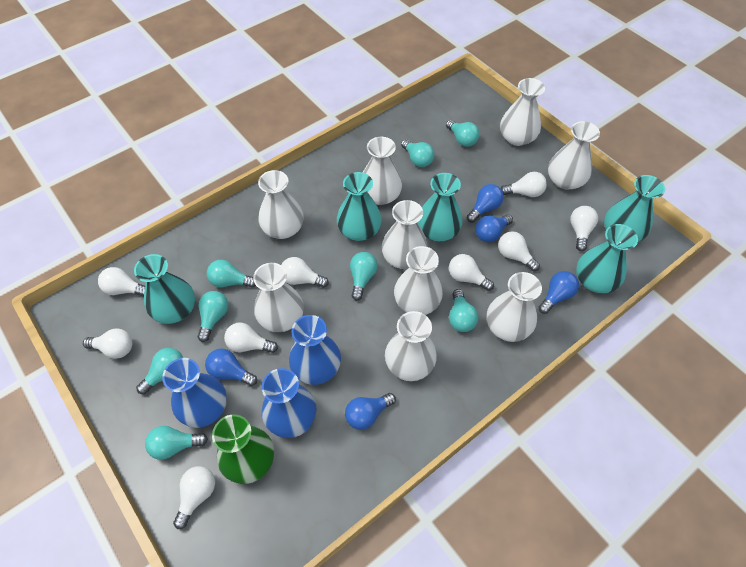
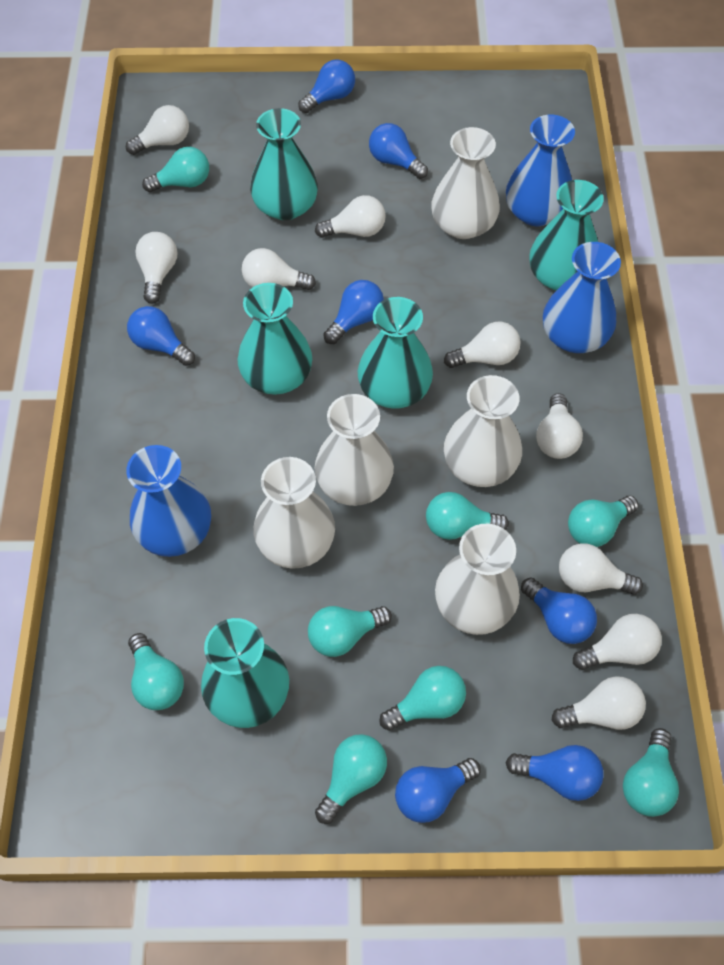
blue light bulb: [205,348,257,386] [345,393,396,430] [467,184,504,223] [475,214,513,242] [538,271,579,314] = 5 -> [127,306,195,366] [298,60,355,113] [323,280,384,344] [369,123,428,179] [395,758,481,823] [505,745,603,801] [521,577,597,644] = 7
green vase: [212,414,274,484] = 1 -> none = 0
white vase: [253,263,304,332] [258,170,304,239] [363,137,402,205] [382,200,428,269] [385,311,437,381] [394,246,443,315] [487,272,542,342] [500,78,545,146] [548,121,600,190] = 9 -> [253,457,335,569] [314,394,394,506] [431,127,500,239] [435,524,520,635] [444,375,522,487] = 5

